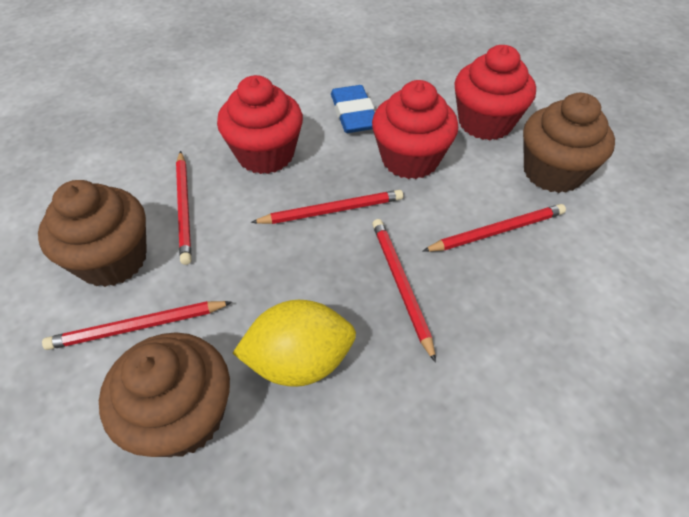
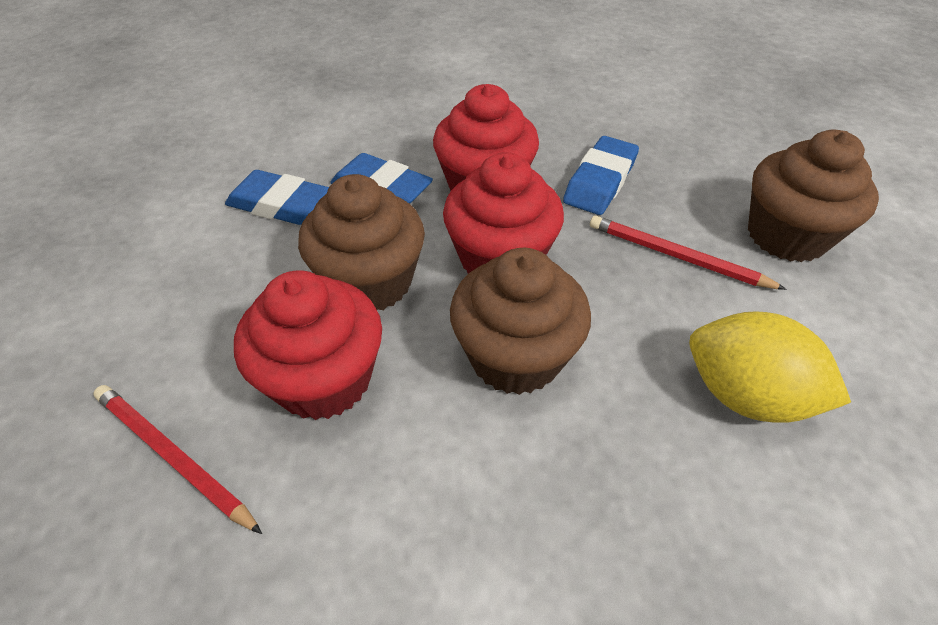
blue eraser: [331,85,375,133] = 1 -> [225,170,329,225] [330,153,433,204] [563,136,639,215] = 3
red pencil: [42,301,232,350] [176,151,191,265] [251,190,403,224] [372,219,436,363] [423,204,566,252] = 5 -> [93,385,262,534] [590,215,787,290] = 2

